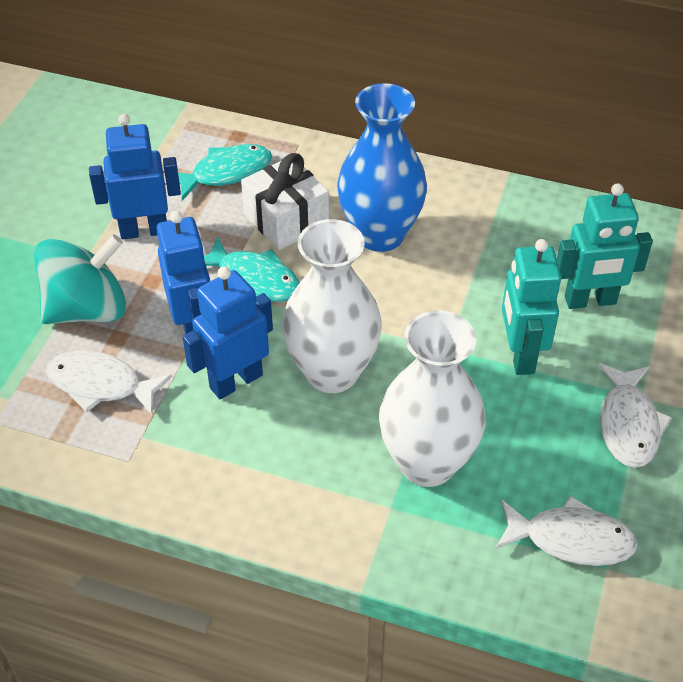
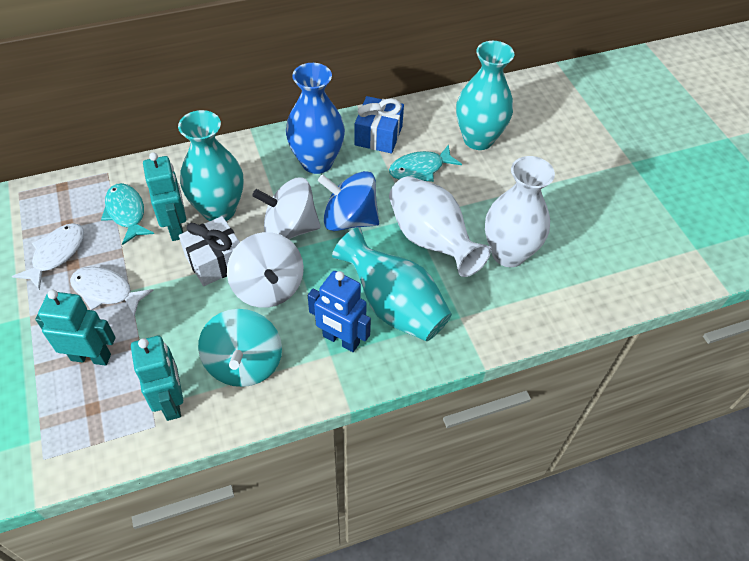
blue gift: none = 0 -> [355,96,404,153] = 1
blue robot: [89,114,181,239] [156,211,210,334] [182,267,273,399] = 3 -> [308,271,371,352] = 1
blue spinning top: none = 0 -> [318,171,379,231] = 1
turquoise robot: [502,239,561,375] [557,184,653,309] = 2 -> [35,290,116,366] [131,336,183,421] [143,152,186,241] = 3
turquoise vase: none = 0 -> [178,110,243,221] [332,227,452,341] [456,41,514,150] = 3
white fish: [46,350,172,415] [495,495,638,566] [598,363,672,468] = 3 -> [12,223,84,290] [70,267,154,317] = 2
white spinning top: none = 0 -> [227,232,304,308] [252,177,321,239] = 2

